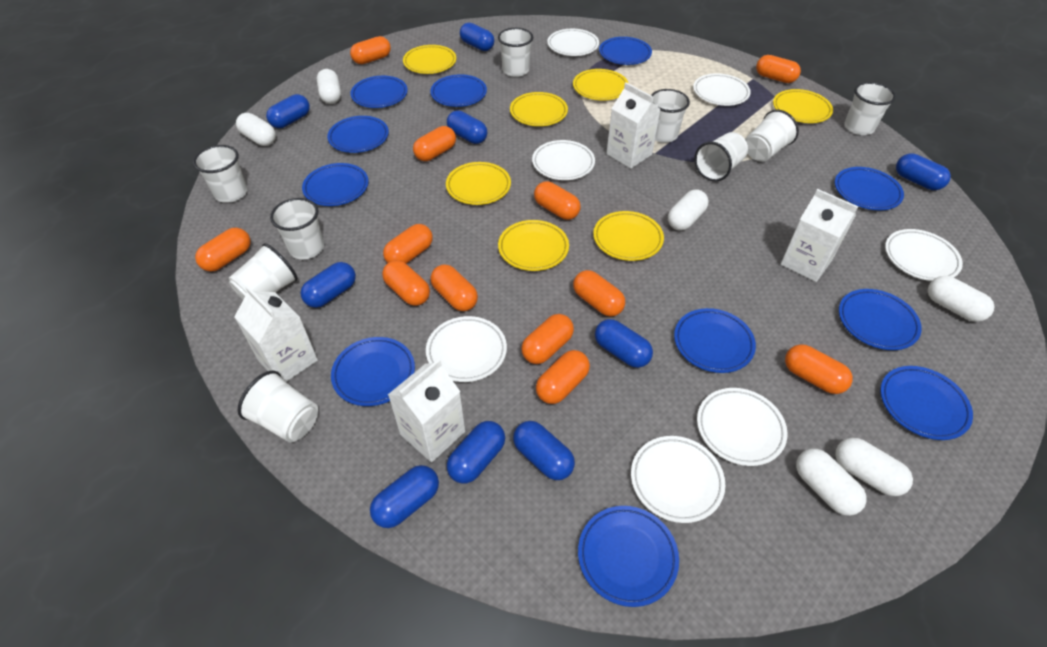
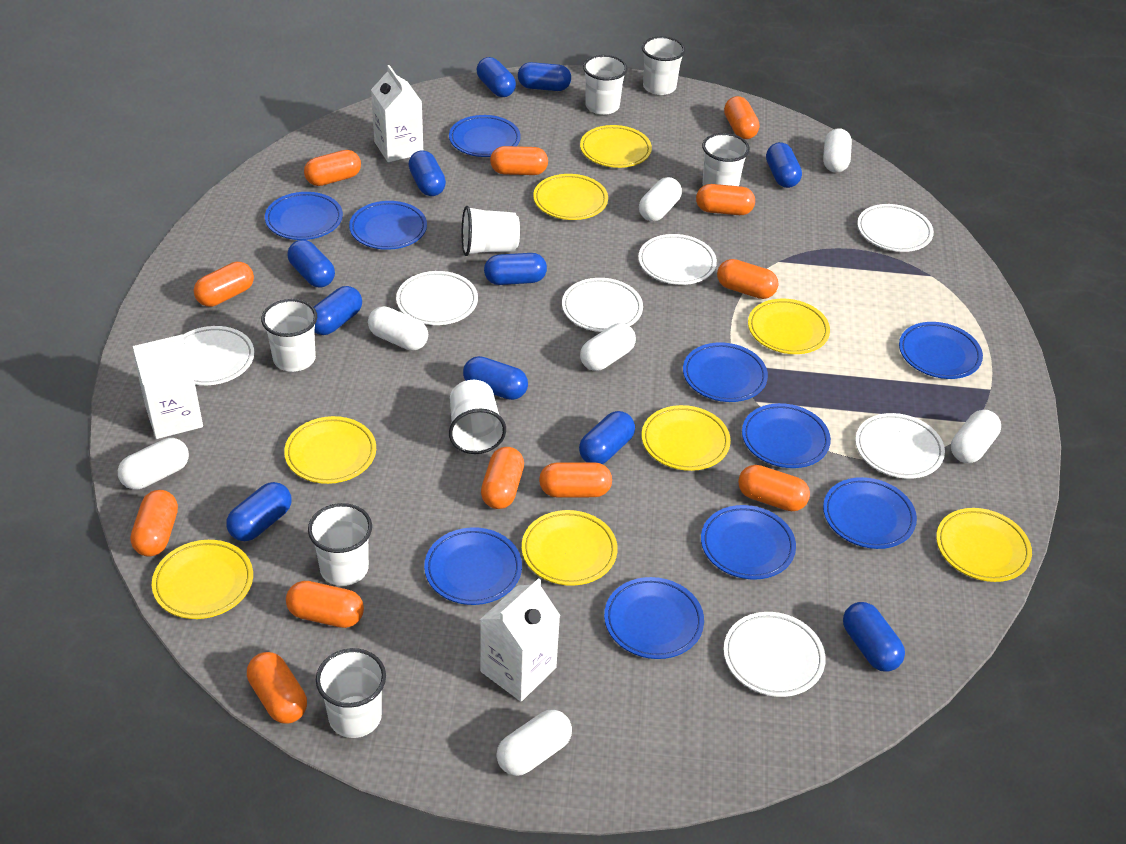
blue capsule: [266,94,310,128] [301,262,356,308] [370,465,439,528] [447,110,487,144] [447,421,505,484] [460,23,494,51] [513,421,575,480] [595,319,653,368] [896,153,951,190] = 9 -> [226,482,291,541] [287,240,335,288] [314,286,362,335] [408,150,446,196] [463,356,528,400] [477,57,516,97] [484,253,547,285] [518,62,571,91] [579,411,635,464] [766,142,802,188] [843,602,905,672] = 11
blue plate: [302,163,369,206] [327,116,389,153] [331,337,415,406] [350,76,408,108] [430,74,487,107] [578,506,679,607] [599,37,652,65] [674,308,756,373] [835,167,904,210] [839,289,922,350] [880,366,973,440] = 11 -> [265,192,343,240] [349,201,427,250] [424,527,522,605] [449,115,521,157] [604,577,704,659] [683,342,768,402] [701,505,796,580] [742,403,831,468] [823,477,917,549] [899,322,983,379] = 10
white capsule: [236,113,276,146] [317,69,341,104] [668,190,708,231] [796,449,867,516] [835,437,913,496] [928,276,995,322] = 6 -> [118,438,189,490] [368,306,428,351] [496,709,572,776] [580,323,636,371] [639,177,682,221] [823,128,852,173] [951,410,1001,463] = 7
white carton: [235,286,318,382] [388,359,465,462] [606,82,661,169] [781,189,858,282] = 4 -> [133,334,203,439] [371,65,423,162] [480,578,560,702] = 3
white cup: [193,145,248,203] [229,243,298,299] [238,371,318,443] [270,198,324,259] [498,28,533,77] [651,89,690,143] [694,132,748,182] [745,110,799,162] [844,82,896,135] = 9 -> [261,299,317,372] [308,503,372,586] [316,648,386,738] [449,380,506,454] [462,206,520,256] [583,55,628,115] [642,36,685,95] [702,133,750,186] = 8
yellow plate: [403,45,456,74] [446,162,511,205] [498,220,569,271] [510,92,568,126] [573,69,629,100] [593,211,664,261] [773,89,833,123] = 7 -> [152,540,253,619] [284,416,376,484] [522,510,618,586] [533,174,608,220] [580,125,652,168] [642,405,731,471] [748,299,830,354] [936,508,1032,582] = 8

